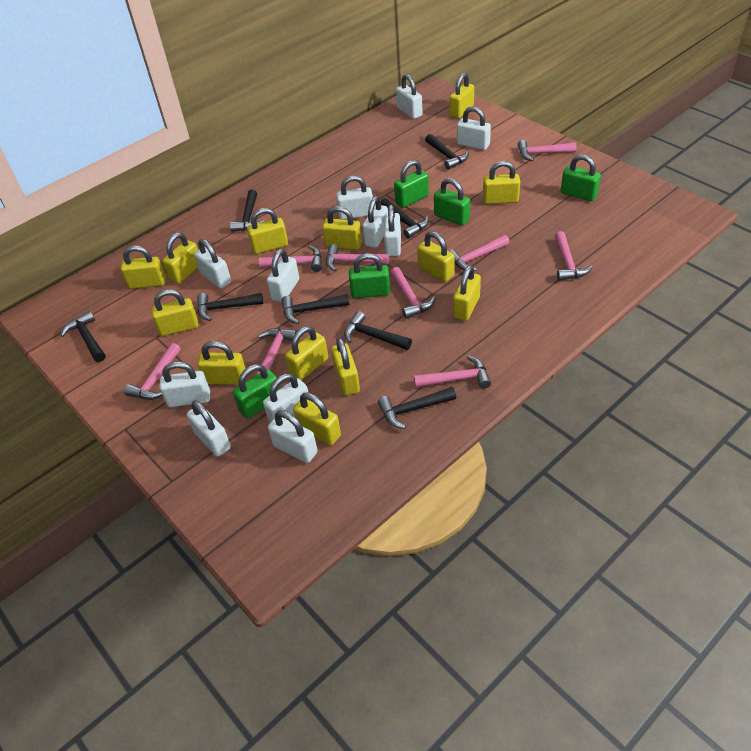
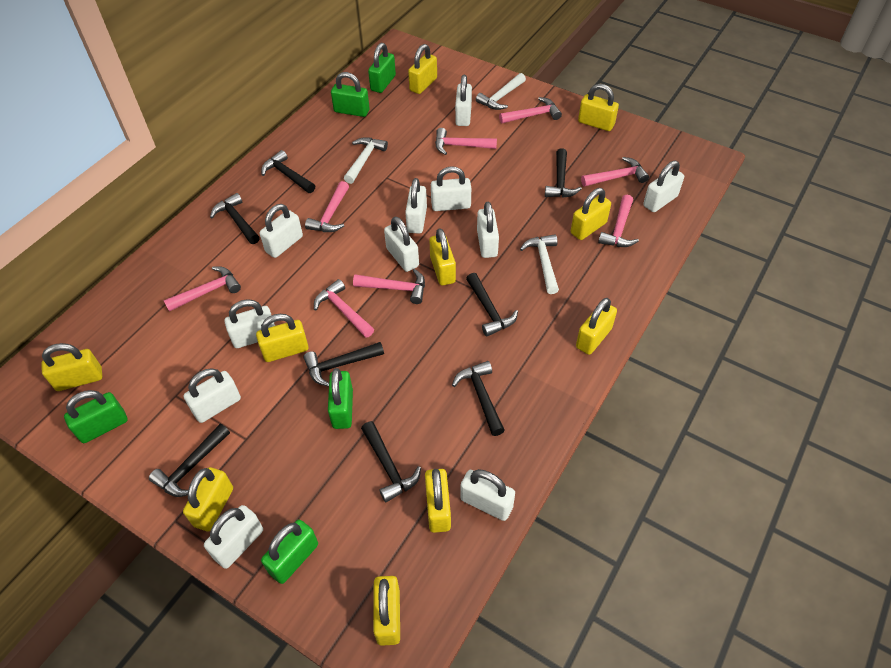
pink hammer: [124,343,181,400] [255,328,297,376] [259,246,322,272] [326,244,389,272] [390,267,436,319] [414,355,491,389] [449,235,510,271] [518,140,577,161] [555,231,593,281] = 9 -> [163,266,241,312] [305,181,349,232] [314,279,374,338] [353,269,425,304] [435,128,497,155] [499,97,562,123] [581,157,649,187] [598,195,639,247] = 8
white hammer: none = 0 -> [344,137,388,184] [476,73,526,110] [520,234,559,294] = 3
yellow padlock: [121,245,166,289] [151,289,199,336] [162,232,198,284] [197,341,246,385] [247,208,288,254] [285,326,328,380] [293,393,341,446] [322,206,362,250] [331,338,360,396] [417,231,455,282] [450,73,474,119] [453,265,481,321] [483,161,520,204] = 13 -> [42,343,102,391] [183,467,233,531] [256,314,309,362] [373,576,400,646] [408,44,437,94] [425,469,451,533] [429,228,456,285] [571,188,611,240] [576,298,617,355] [578,84,619,131] = 10

